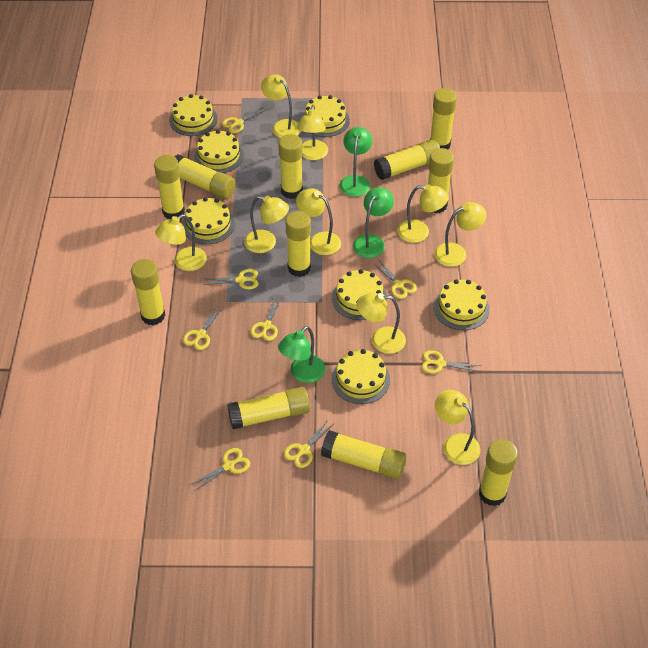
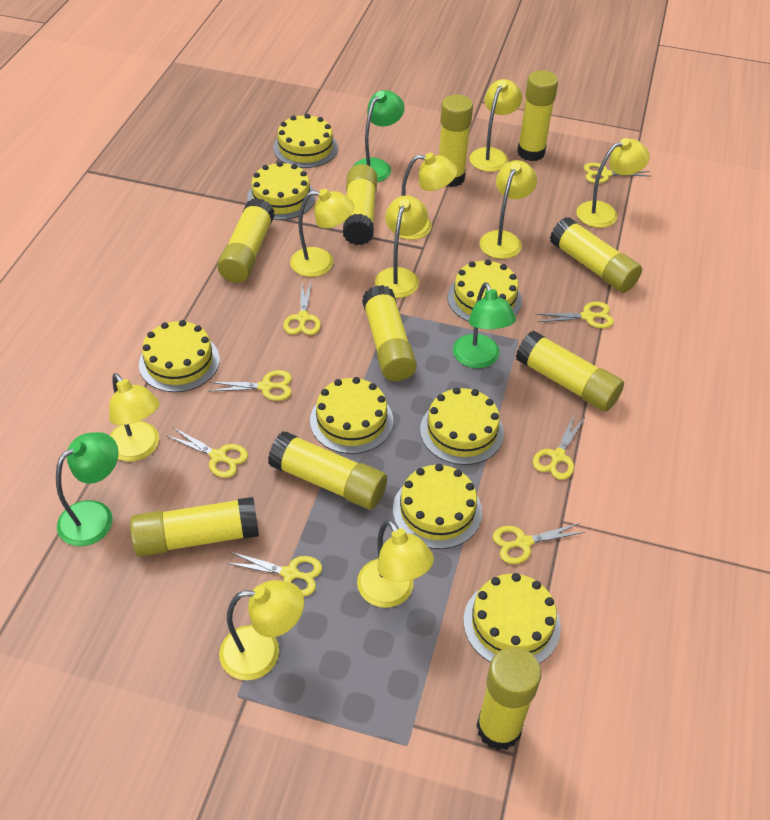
yellow cake: [169,94,218,136] [183,197,235,244] [194,130,244,173] [302,95,350,137] [332,269,387,320] [332,349,390,404] [434,279,490,330] = 7 -> [139,320,220,392] [247,161,316,220] [273,114,338,168] [310,377,393,454] [393,464,482,549] [420,387,504,465] [448,259,522,322] [464,573,561,663] = 8
yellow glue stick: [131,259,165,325] [154,155,185,219] [175,154,236,199] [227,387,310,430] [278,134,303,199] [285,211,311,277] [321,430,407,480] [374,139,440,180] [428,148,454,213] [430,88,457,149] [479,439,518,506] = 11 -> [130,497,259,556] [217,198,275,283] [268,431,387,510] [343,164,377,245] [362,285,417,381] [439,95,473,187] [477,647,541,750] [516,330,624,412] [517,70,558,161] [550,217,642,293] = 10

